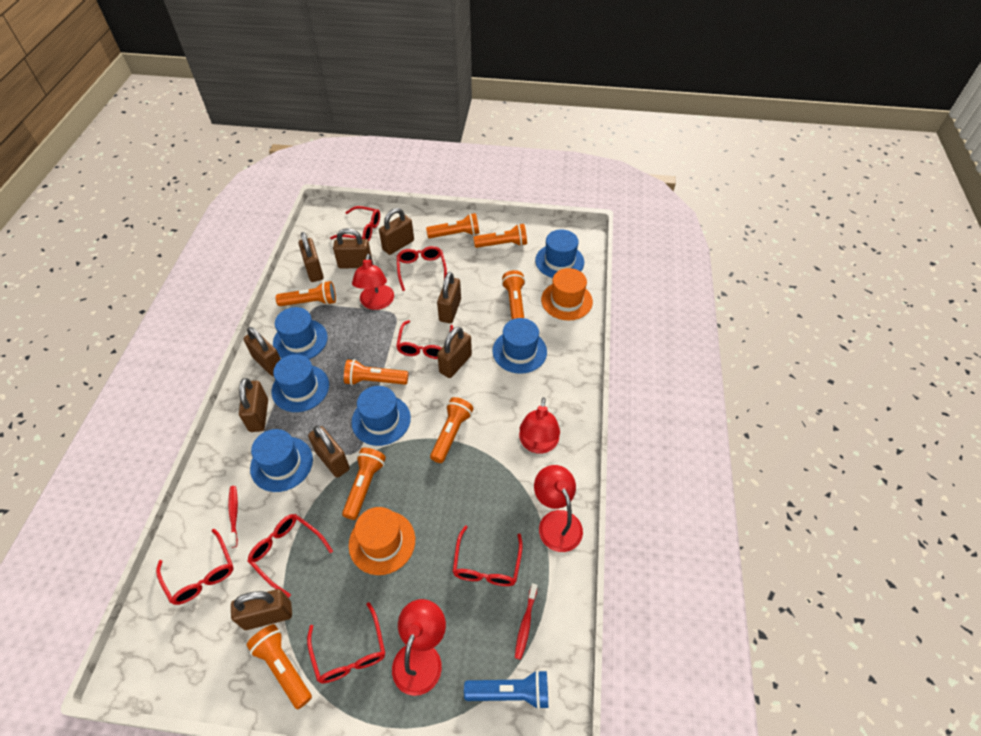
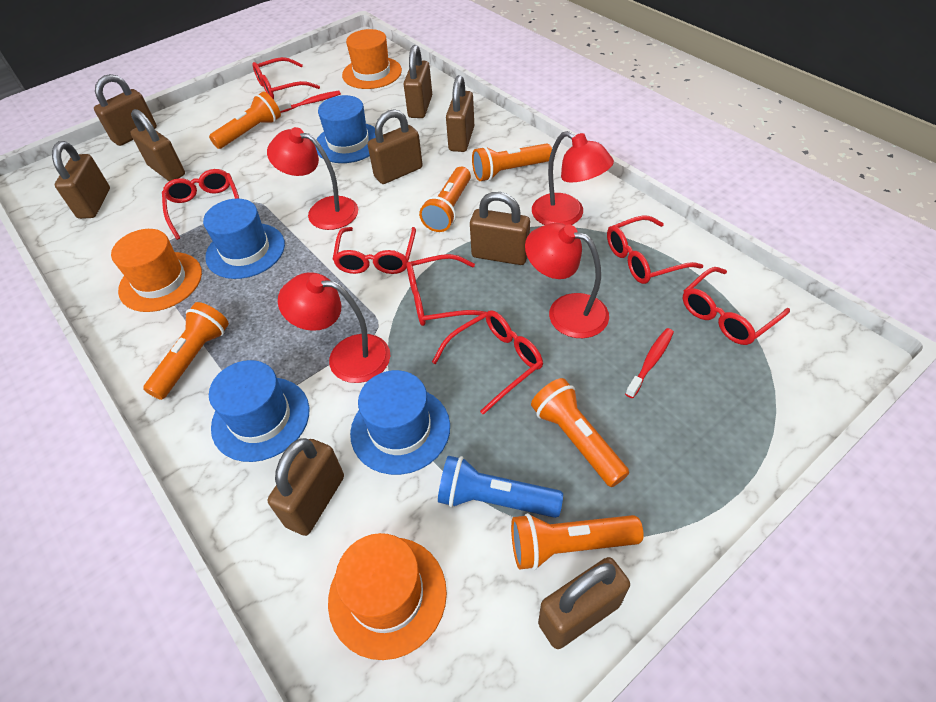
blue hat: [250,429,313,492] [272,354,329,412] [273,307,328,359] [351,386,411,446] [492,318,547,374] [535,229,584,278] = 6 -> [203,199,285,279] [209,360,309,462] [315,95,376,163] [350,370,450,475] = 4
orange flashlight: [246,624,312,709] [276,281,336,306] [342,448,386,520] [344,359,408,385] [426,213,479,238] [430,397,473,463] [473,224,527,248] [502,270,525,319] = 8 -> [143,302,229,400] [209,91,281,149] [419,167,471,232] [472,143,552,181] [511,513,644,570] [531,378,629,487] = 6
orange hat: [349,507,415,575] [541,268,593,320] = 2 -> [111,229,202,312] [328,533,447,660] [342,29,402,89] = 3

